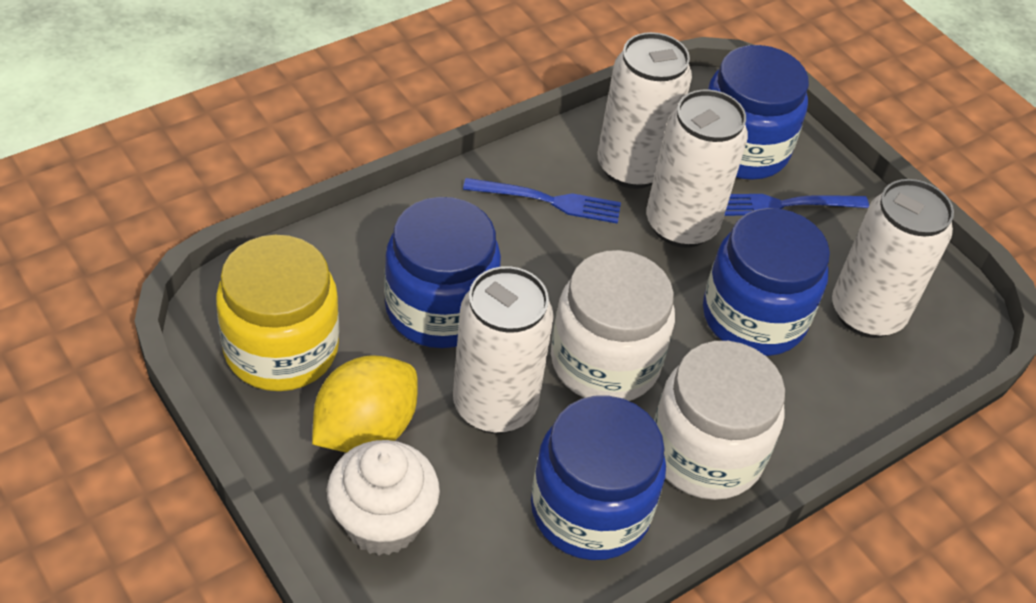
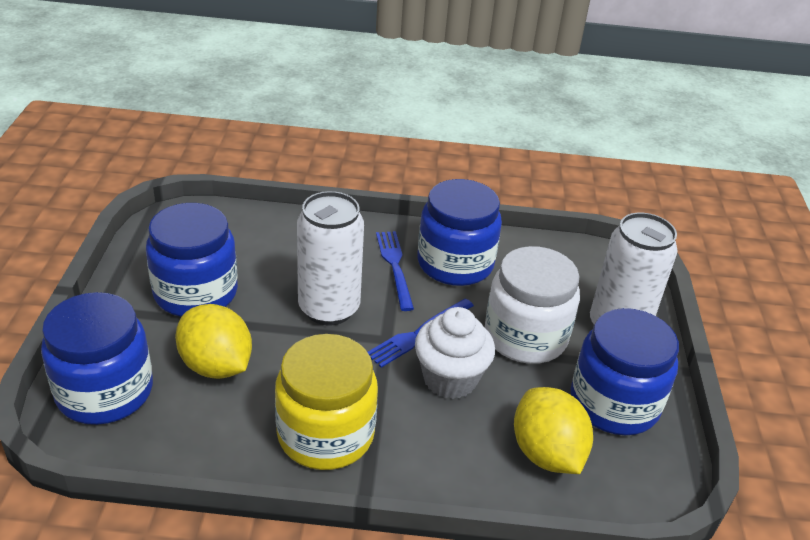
white can: [453,266,554,434] [598,32,692,189] [646,90,748,248] [832,179,954,338] = 4 -> [297,191,364,325] [590,213,678,324] = 2
white jar: [551,250,675,401] [654,341,785,500] = 2 -> [485,246,580,364] = 1
yellow lemon: [312,355,418,453] = 1 -> [175,304,252,379] [514,387,593,474] = 2

